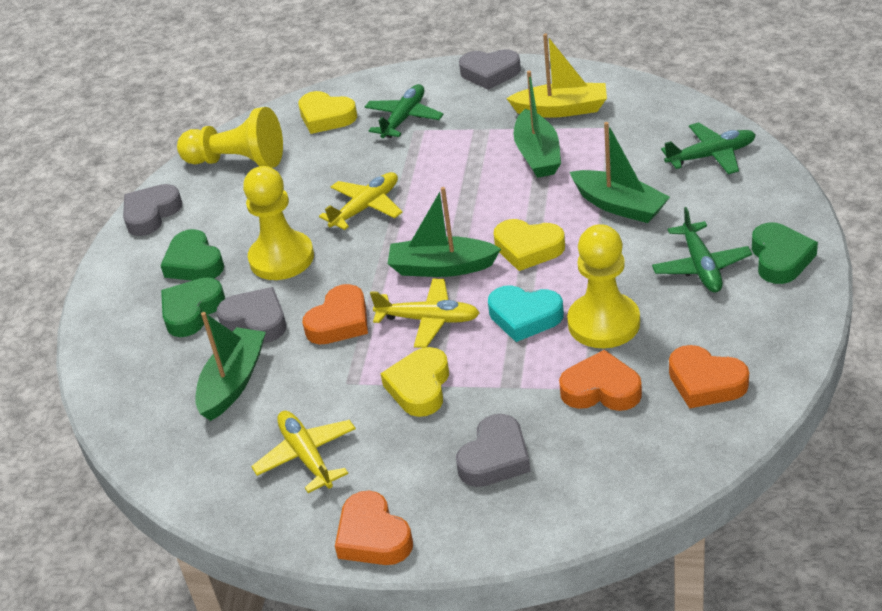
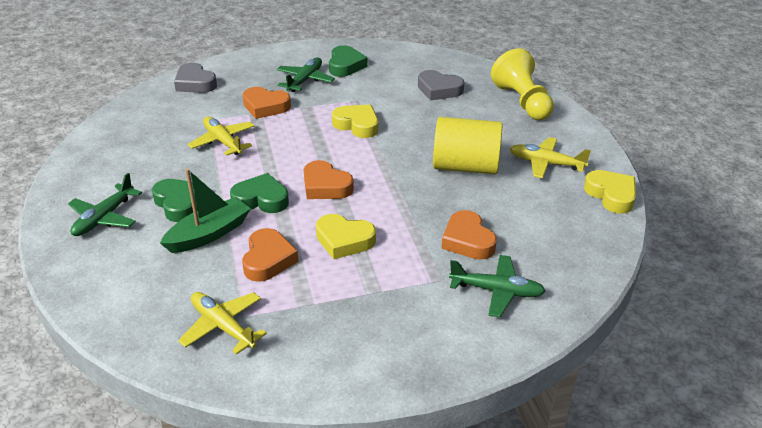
green boat: [195,312,266,421] [388,187,501,277] [513,71,561,178] [570,122,670,223] = 4 -> [160,169,250,253] = 1
grey heart: [123,184,182,236] [217,287,286,343] [456,414,531,487] [459,49,521,90] = 4 -> [174,63,217,93] [418,70,464,101] = 2
turquoise heart: [488,285,564,342] = 1 -> none = 0
yellow boat: [506,34,607,118] = 1 -> none = 0
yellow cylinder: none = 0 -> [433,117,502,174] = 1
yellow pawn: [177,107,283,168] [243,166,314,280] [567,224,640,348] = 3 -> [491,48,554,120] = 1

